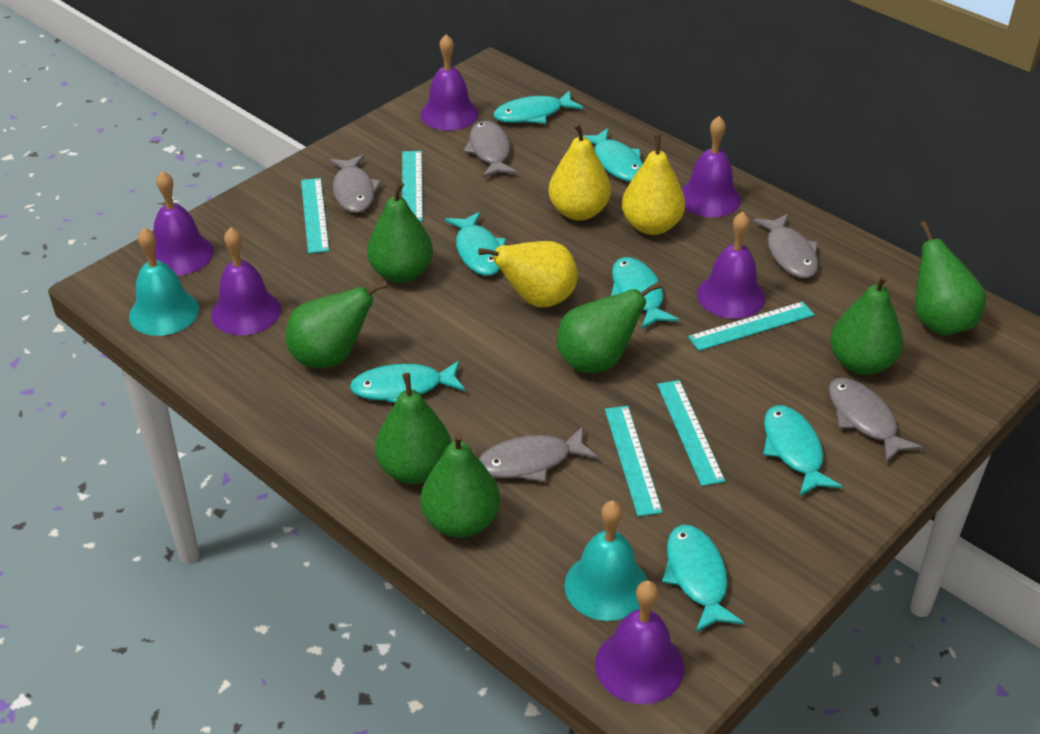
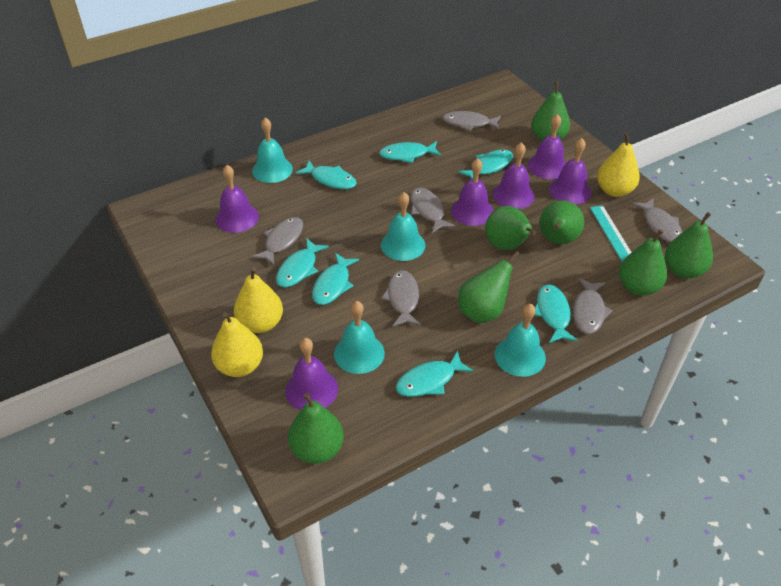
grey fish: [329,155,382,213] [463,120,517,178] [479,426,598,482] [753,214,818,278] [828,378,922,463] = 5 -> [252,217,303,266] [381,270,421,327] [411,188,455,233] [442,111,501,131] [573,278,613,334] [632,198,682,243] = 6
turquoise bell: [129,228,199,336] [564,500,648,621] = 2 -> [252,118,293,183] [334,301,385,374] [381,192,425,261] [495,304,546,377] = 4
turquoise ruler: [301,178,329,253] [402,151,423,221] [605,406,663,516] [657,380,725,486] [688,301,814,351] = 5 -> [590,205,631,261] = 1

